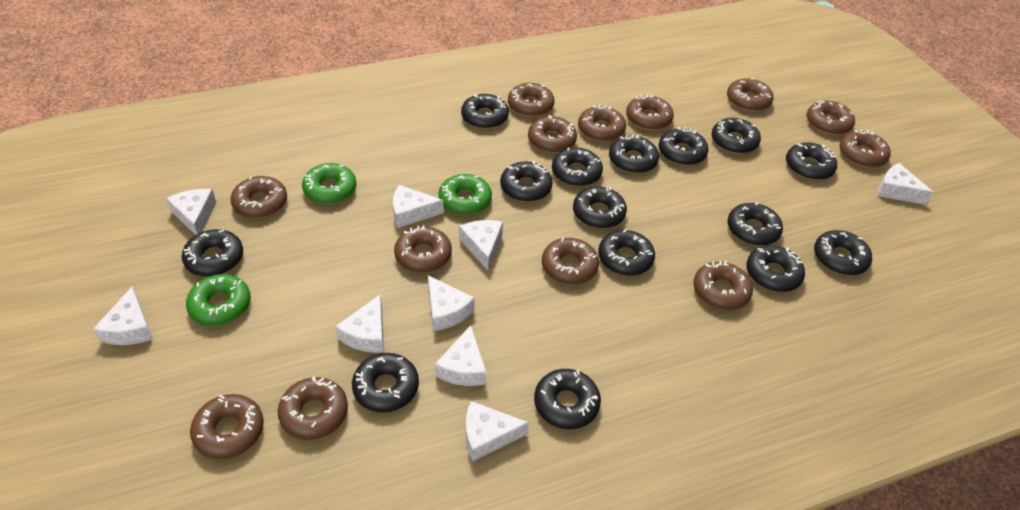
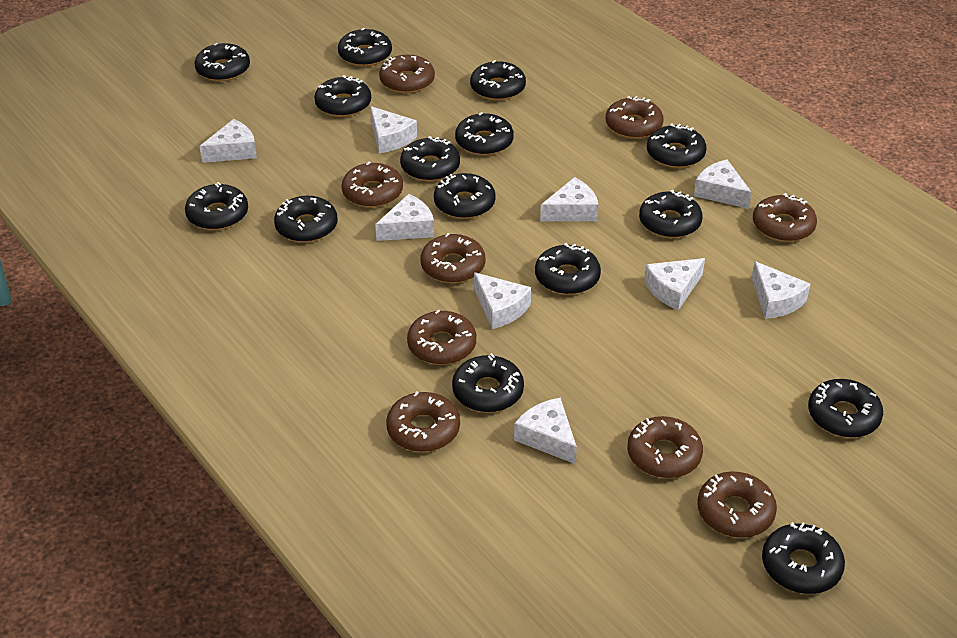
brown donut: [190,394,264,459] [230,176,287,218] [278,376,348,440] [394,225,452,273] [508,83,554,117] [528,115,577,153] [542,238,599,284] [578,105,626,142] [626,94,674,130] [693,261,753,310] [727,78,774,112] [807,100,855,135] [839,130,891,168] = 13 -> [342,161,403,207] [379,55,435,93] [386,391,460,452] [407,309,476,365] [420,233,486,283] [606,96,664,139] [627,416,703,478] [697,471,777,538] [753,193,817,242] = 9
green donut: [186,274,251,326] [302,163,356,204] [438,174,492,215] = 3 -> none = 0

